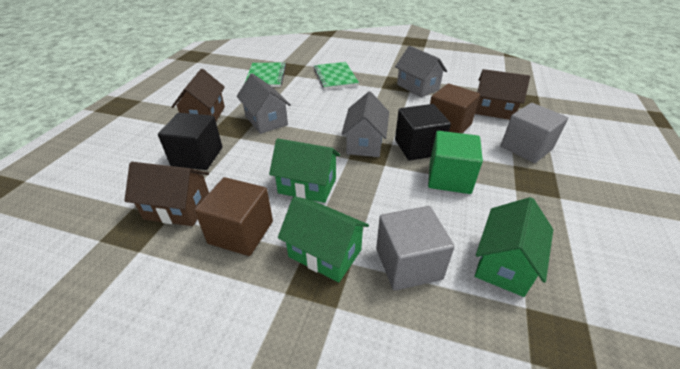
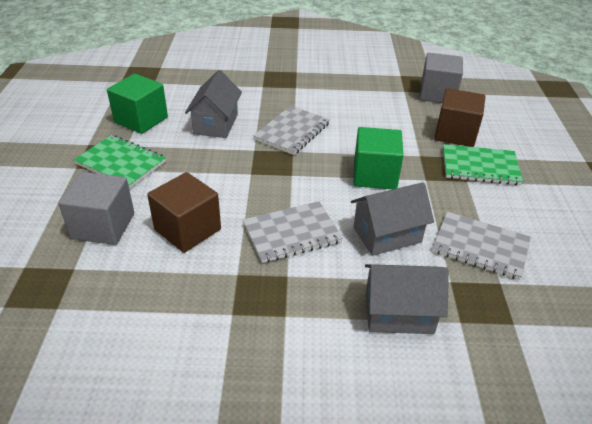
black cube: [158,113,222,170] [395,104,451,161] = 2 -> none = 0
brown house: [124,162,209,226] [171,69,225,121] [475,69,530,120] = 3 -> none = 0
green cube: [428,131,483,194] = 1 -> [107,74,168,134] [353,127,404,189] = 2
green house: [269,138,340,203] [278,196,369,282] [475,197,553,297] = 3 -> none = 0
grey notebook: none = 0 -> [243,201,343,263] [253,106,330,155] [432,212,531,280] = 3

